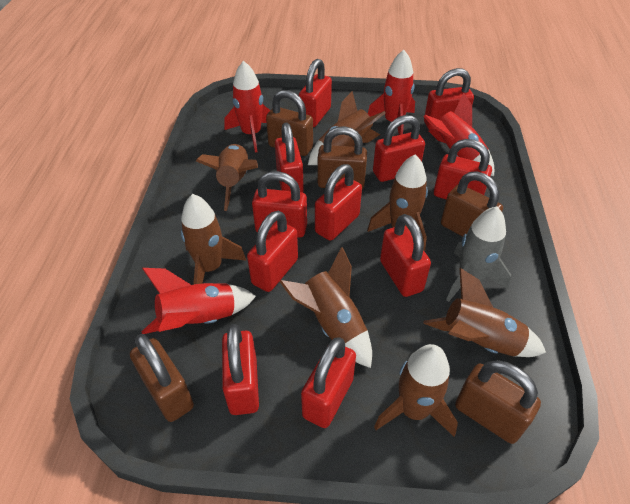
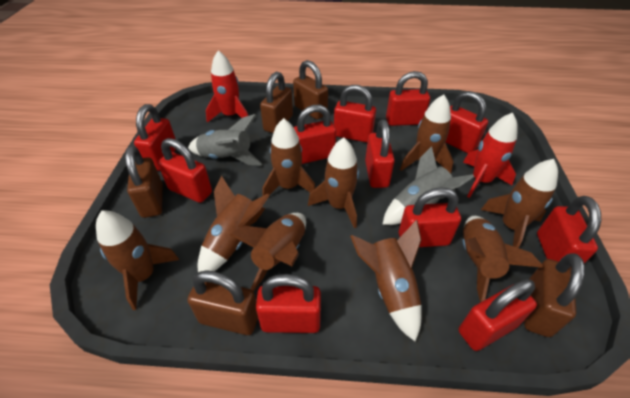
brown rocket: [181,194,246,284] [196,144,258,211] [280,247,372,368] [308,91,386,165] [367,155,428,251] [374,344,458,436] [423,268,546,357] = 7 -> [96,210,179,310] [198,176,270,272] [230,213,306,291] [262,118,315,196] [308,138,359,228] [350,220,422,342] [400,94,454,174] [462,216,543,302] [481,159,558,248] = 9
grey rocket: [446,206,511,302] = 1 -> [188,114,262,166] [382,146,474,225] = 2
red rocket: [141,268,256,334] [224,61,270,152] [368,50,415,135] [423,92,494,176] = 4 -> [206,50,248,122] [463,112,518,198] = 2

